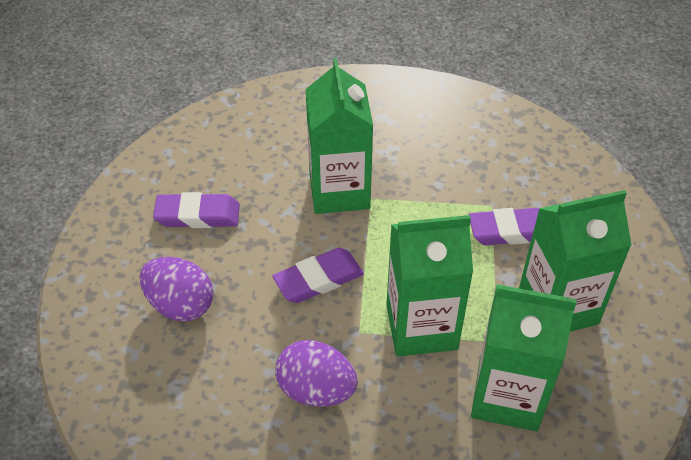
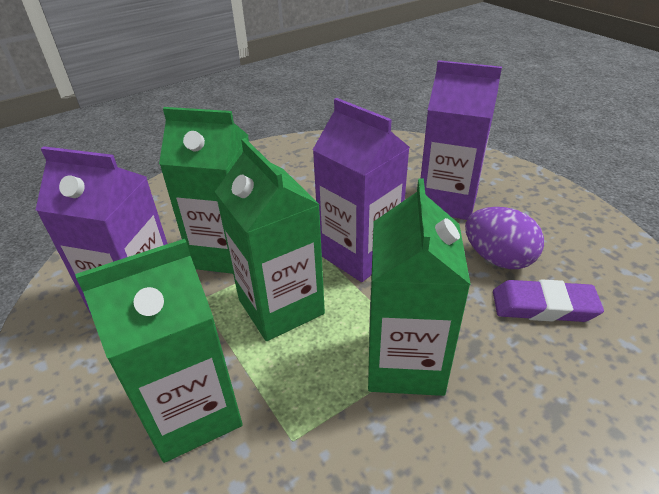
purple carton: none = 0 -> [36,146,167,316] [313,98,410,282] [420,60,502,220] = 3
purple egg: [140,257,213,321] [275,340,358,407] = 2 -> [465,207,544,269] = 1
purple eraser: [153,192,240,228] [273,248,364,303] [469,208,539,245] = 3 -> [493,279,604,322] = 1

